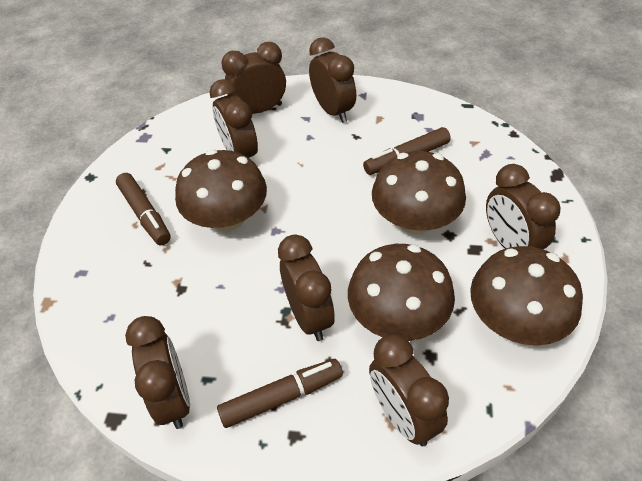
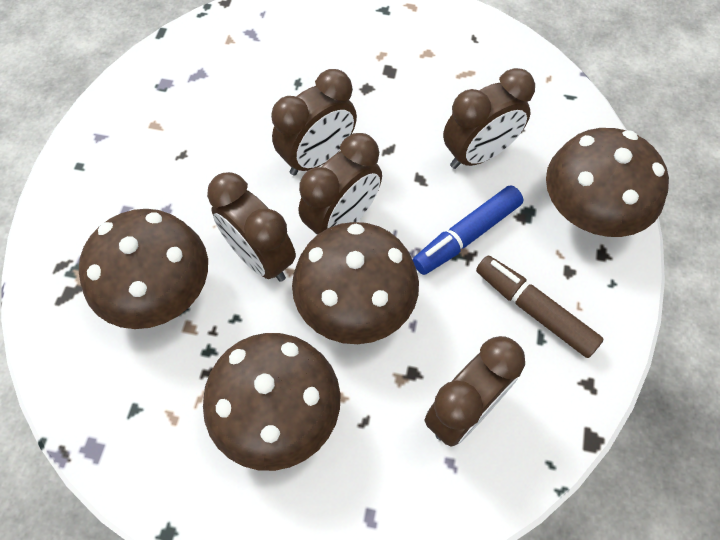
blue marker: none = 0 -> [413,185,523,275] = 1
brown clock: [125,316,190,429] [210,79,258,158] [221,42,286,113] [278,235,335,341] [309,37,356,123] [369,334,449,446] [486,164,560,249] = 7 -> [207,172,296,282] [271,69,357,176] [299,133,382,235] [424,336,525,447] [443,68,535,169] = 5
brown marker: [116,173,171,245] [217,359,343,428] [363,127,451,175] = 3 -> [476,255,604,358] = 1

